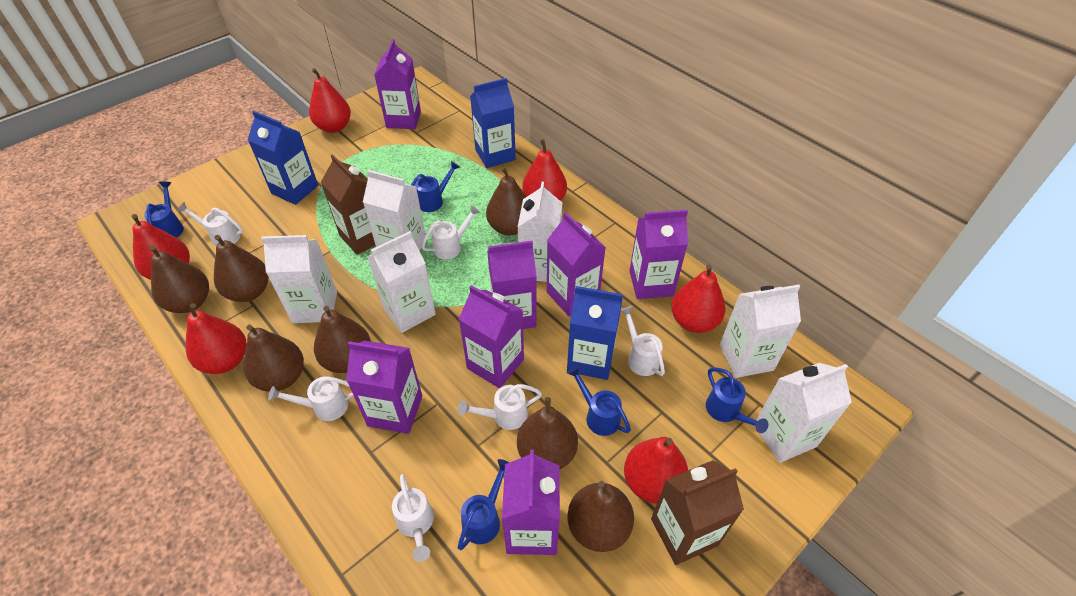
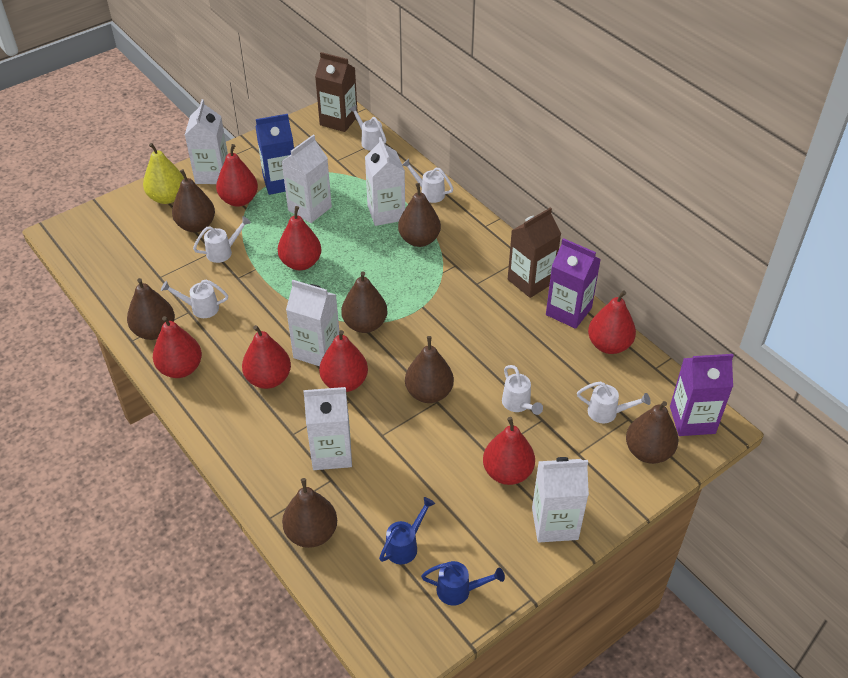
blue carton: [248,111,318,205] [470,78,516,168] [567,286,623,380] = 3 -> [256,114,294,195] = 1
blue watering can: [144,182,184,238] [411,161,460,212] [458,459,510,550] [567,365,631,436] [706,367,768,433] = 5 -> [379,497,435,564] [421,561,505,606] = 2
purple carton: [346,340,422,434] [374,39,421,129] [459,285,524,388] [487,241,537,329] [502,450,560,555] [547,212,606,316] [630,210,688,299] = 7 -> [546,238,601,329] [670,354,734,436] = 2
red pear: [132,214,190,280] [186,303,247,374] [309,68,351,133] [522,139,567,201] [624,437,688,504] [671,265,726,333] = 6 -> [153,316,202,378] [216,144,258,207] [242,325,291,389] [278,206,321,270] [319,330,368,392] [483,417,535,485] [588,291,636,354] = 7
yellow pear: none = 0 -> [143,143,184,204] = 1

